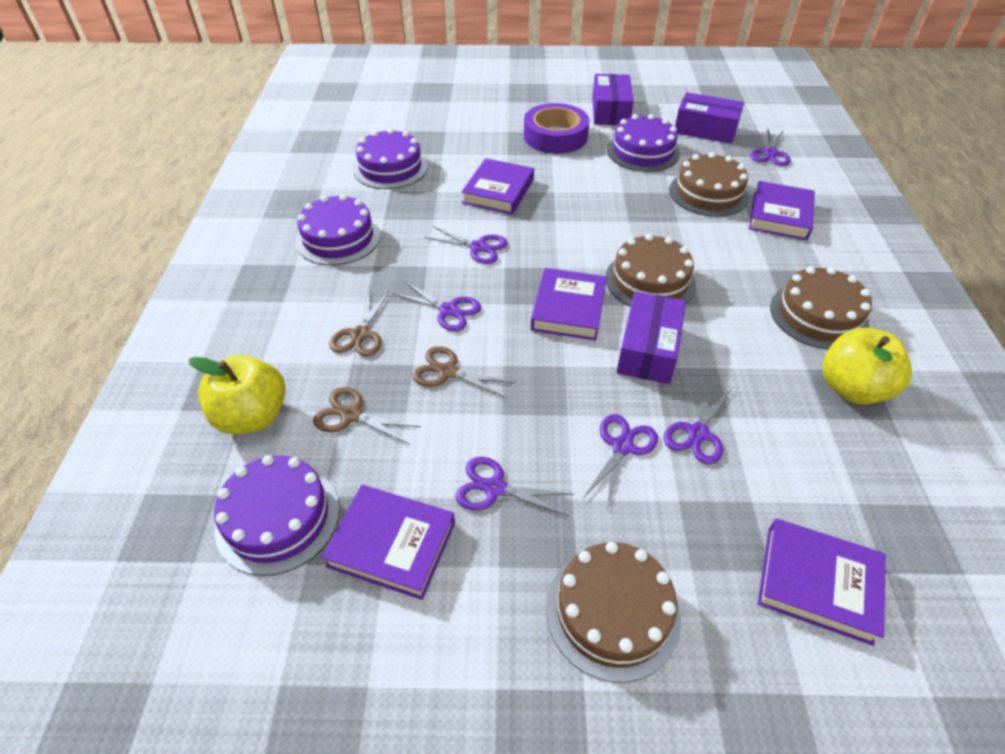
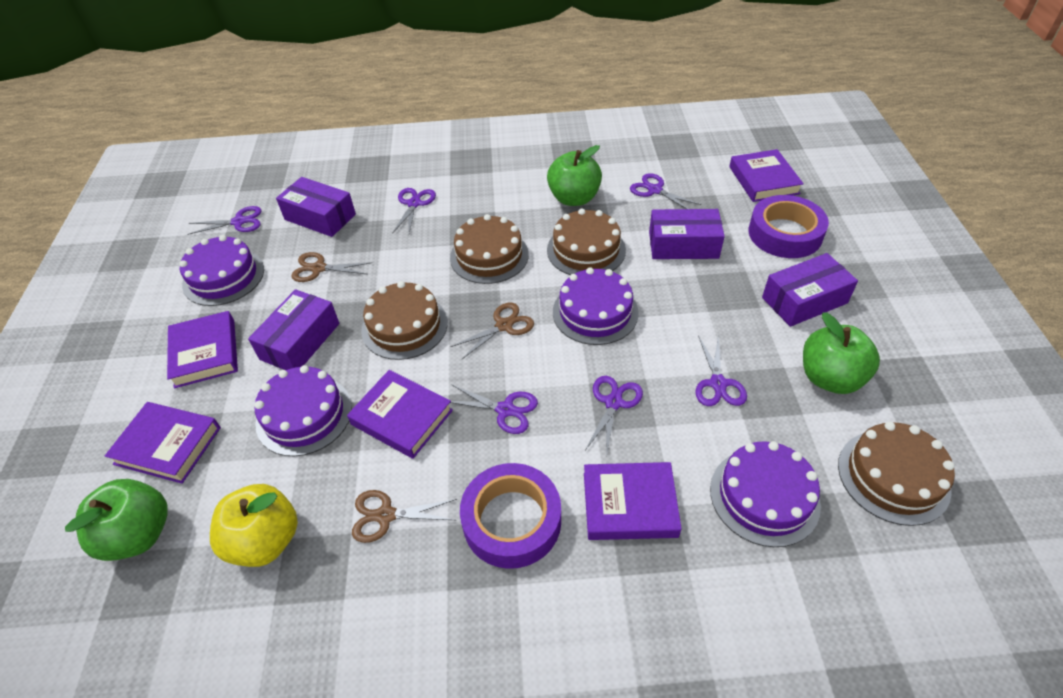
green apple: none = 0 -> [65,479,168,561] [547,145,602,206] [803,312,880,394] = 3
purple box: [592,74,634,125] [617,291,686,384] [675,92,744,144] = 3 -> [248,289,339,370] [276,177,356,237] [649,209,725,259] [762,253,858,327] = 4
purple tape: [524,103,590,154] = 1 -> [460,463,561,569] [749,195,829,258] = 2
yellow apple: [188,355,286,434] [823,328,912,404] = 2 -> [210,484,298,567] = 1

